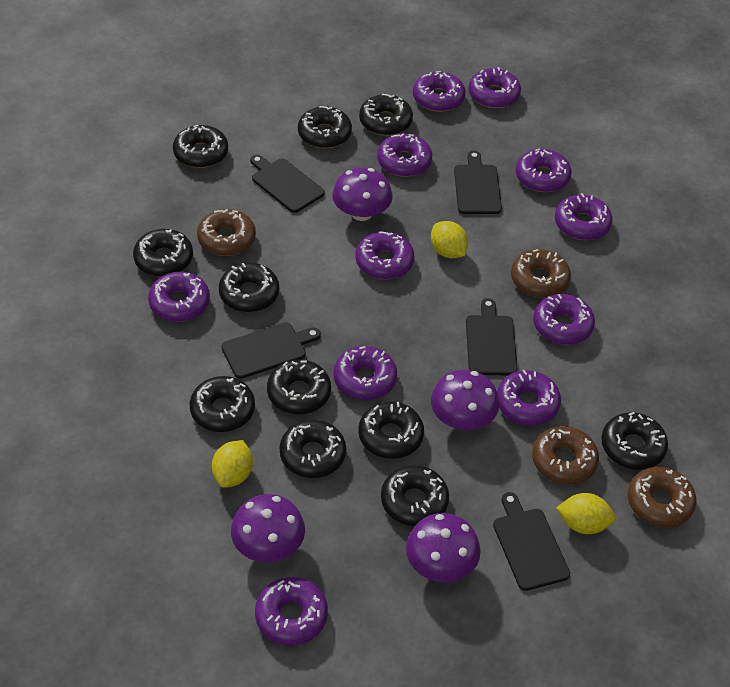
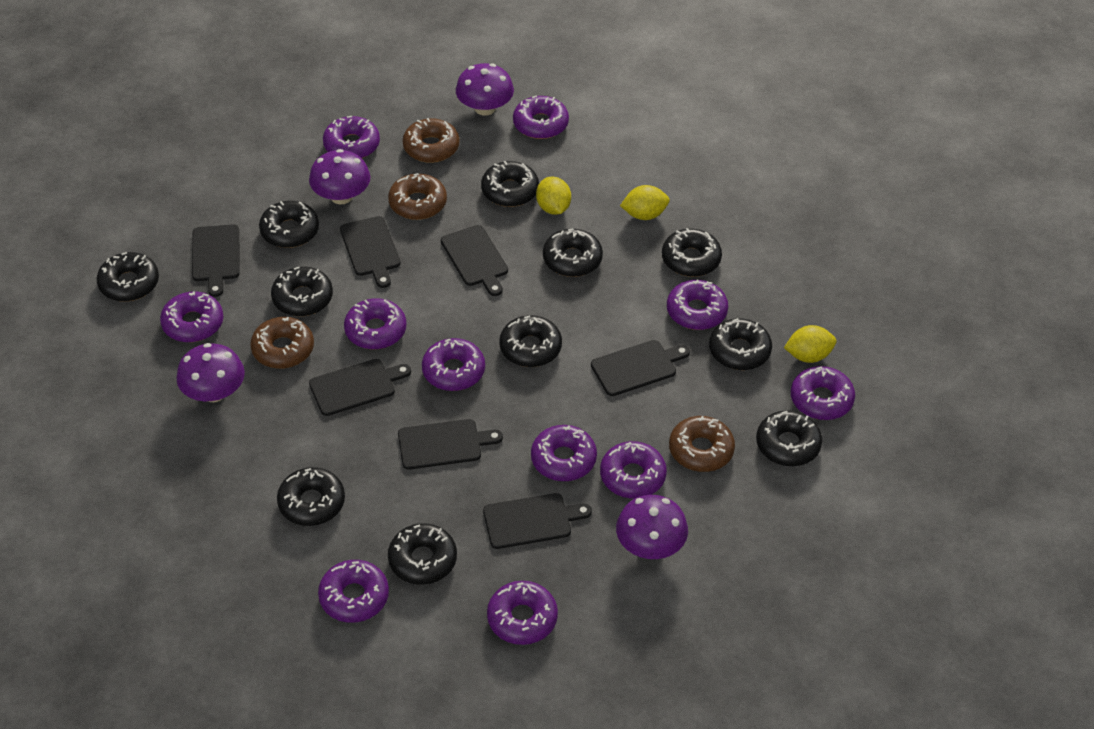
black cutting board: [222,322,321,379] [250,155,325,213] [454,151,502,214] [466,298,518,375] [493,492,570,591] = 5 -> [192,224,240,297] [309,359,411,416] [340,216,401,288] [398,419,503,470] [441,225,508,296] [483,493,592,549] [591,340,690,396] = 7

